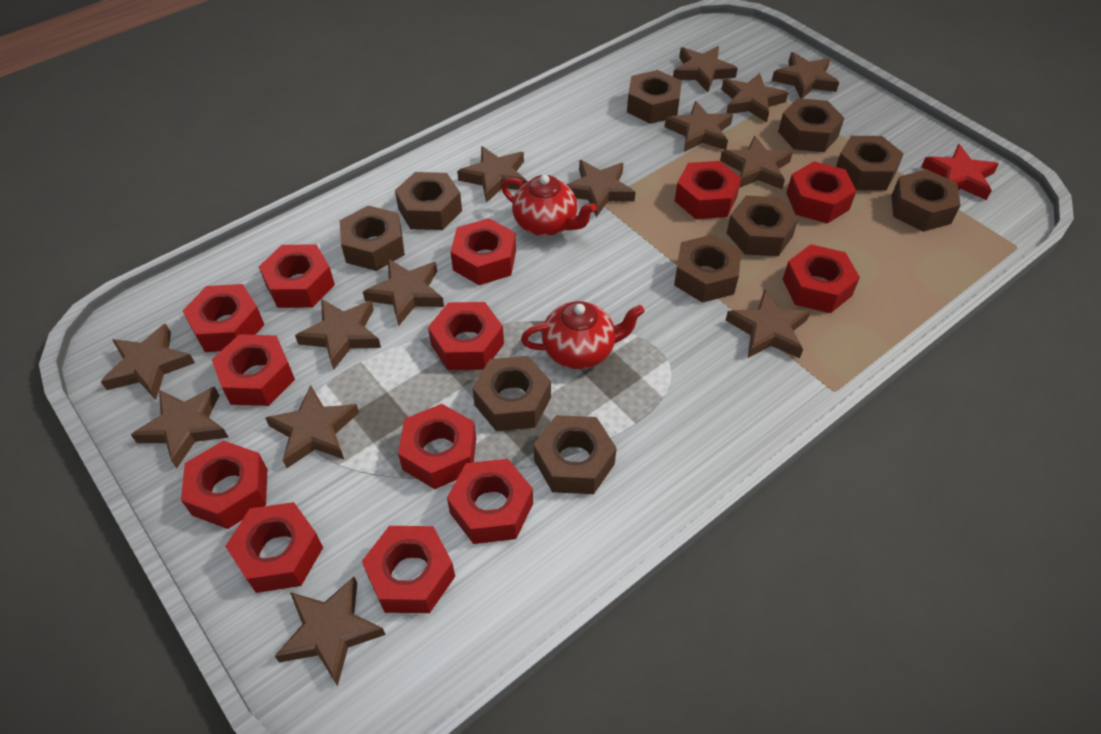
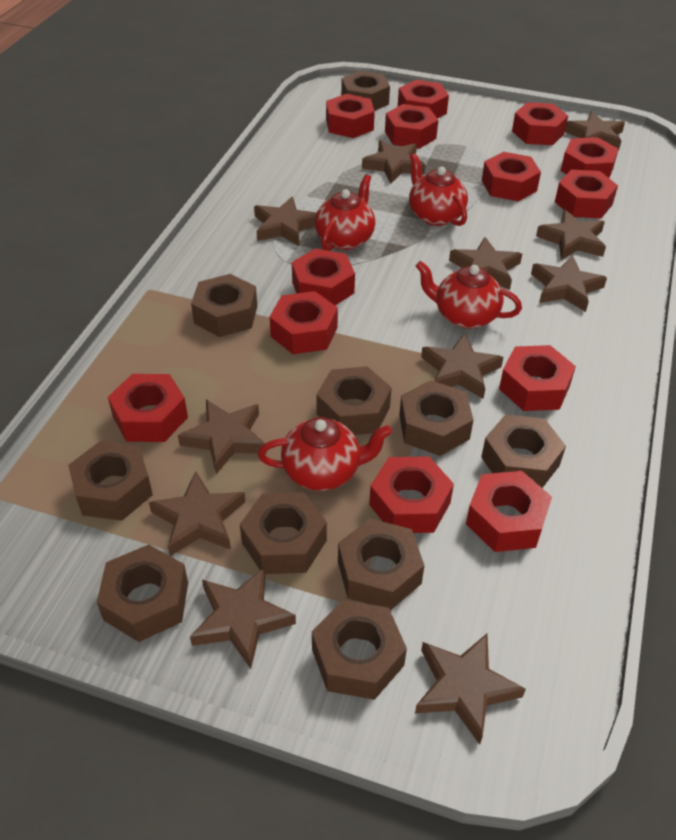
brown star: [101,323,195,400] [131,386,229,469] [266,385,359,468] [275,577,386,686] [295,299,381,370] [363,259,444,326] [457,146,527,203] [566,160,635,217] [665,101,733,152] [673,46,738,92] [720,135,793,189] [721,73,788,122] [726,289,810,358] [772,52,839,99] = 14 -> [149,471,245,556] [178,400,267,474] [190,568,296,669] [254,197,316,246] [362,140,426,184] [415,634,526,744] [421,333,504,399] [449,237,522,290] [531,256,607,312] [536,210,606,260] [565,111,625,149] = 11
red star: [921,144,999,200] = 1 -> none = 0
red teapot: [501,175,597,236] [521,301,645,369] = 2 -> [258,417,392,491] [315,174,375,251] [409,153,468,226] [416,261,522,329] = 4

